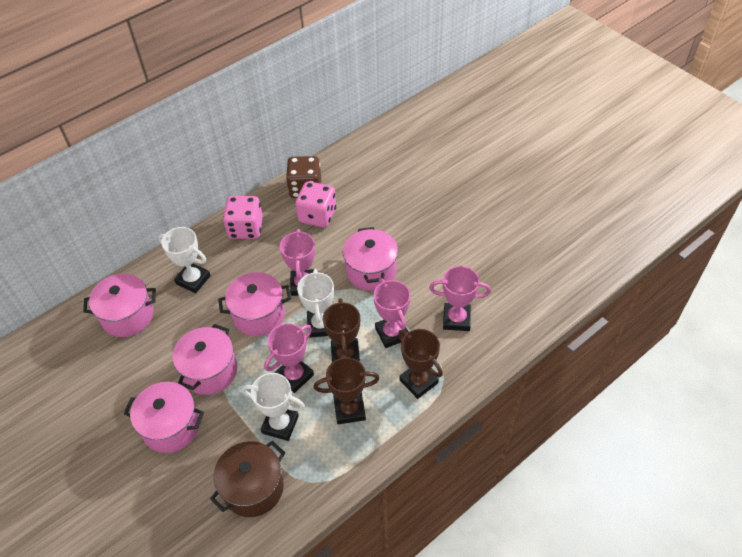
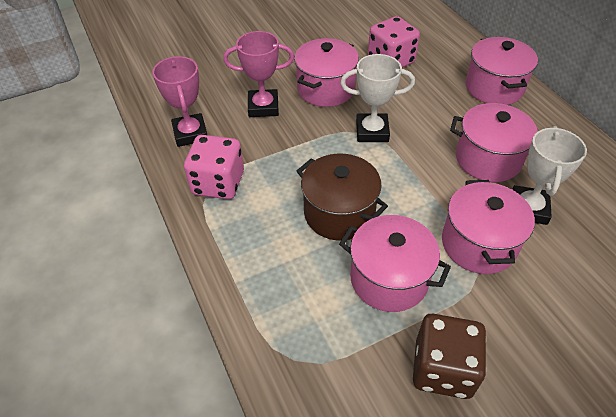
brown trophy: [314,357,380,424] [323,298,360,362] [398,329,443,399] = 3 -> none = 0
pink trophy: [264,323,314,393] [280,229,315,296] [373,278,411,348] [429,266,491,331] = 4 -> [152,56,207,147] [223,31,294,117] = 2
white trophy: [158,227,211,293] [242,373,305,441] [297,269,334,338] = 3 -> [340,54,415,142] [512,126,587,225] = 2

